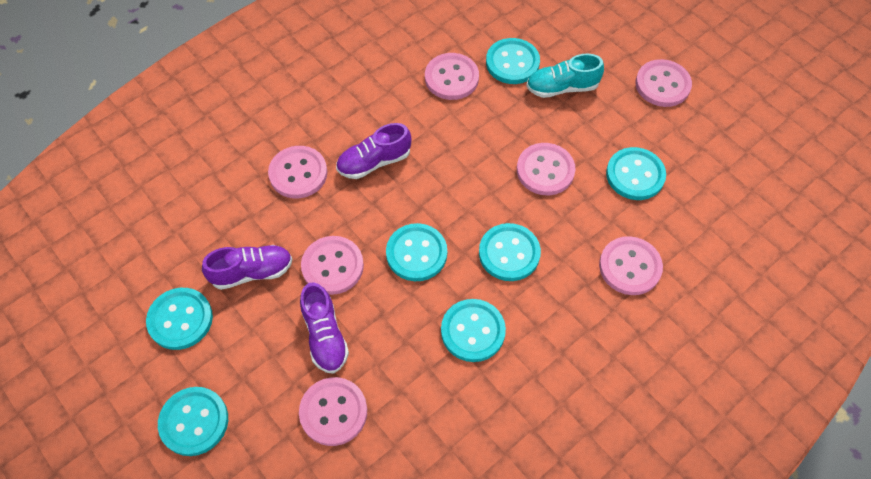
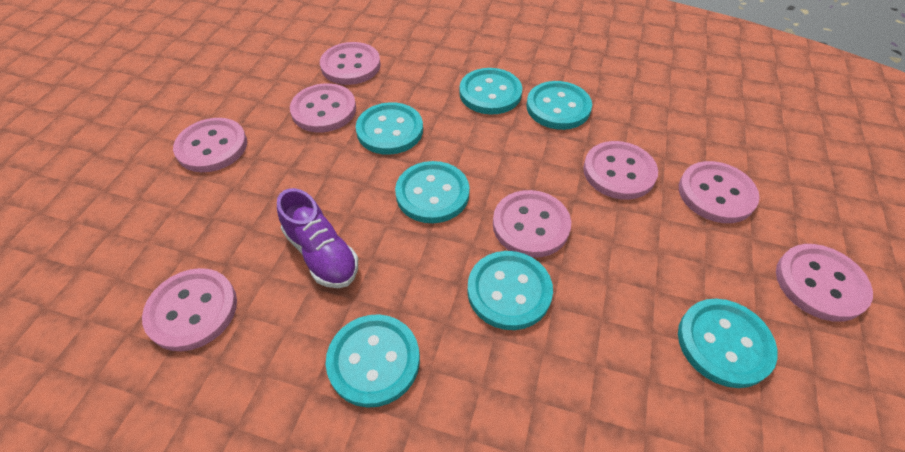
pink button: [268,146,328,198] [299,377,367,446] [301,236,364,295] [425,53,479,100] [517,143,575,195] [599,236,663,295] [635,59,692,107] = 7 -> [142,268,237,351] [173,118,247,172] [290,83,356,133] [320,42,381,85] [493,190,571,258] [583,141,658,200] [679,161,760,223] [776,244,873,322] = 8
purple shoe: [202,245,293,290] [300,282,349,374] [336,123,412,179] = 3 -> [277,188,358,288] = 1
turquoise shoe: [526,54,604,98] = 1 -> none = 0

